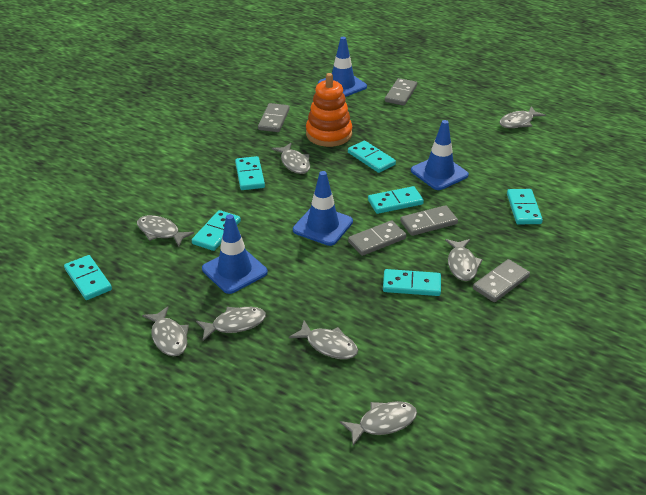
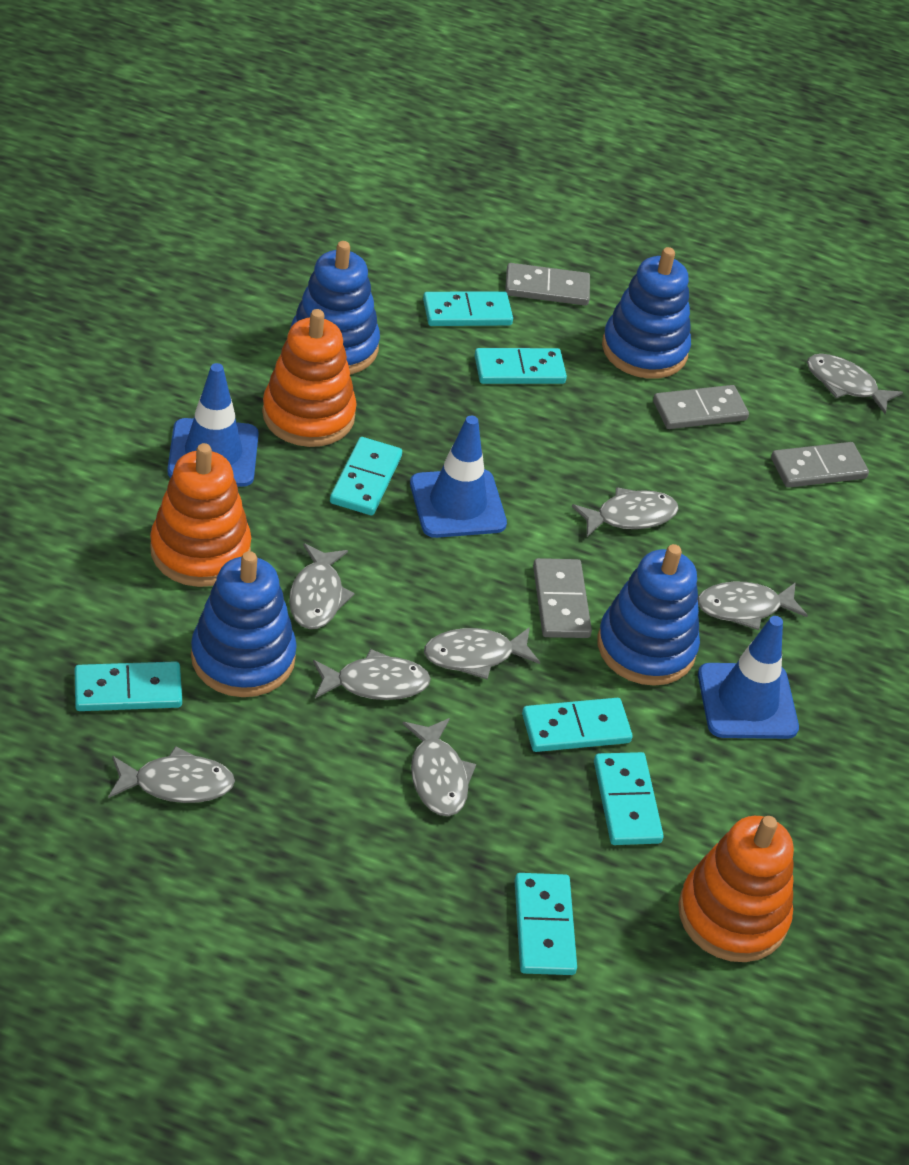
blue stacking toy: none = 0 -> [191,551,297,697] [290,241,380,375] [597,544,700,686] [602,247,691,379] = 4
blue traffic cone: [202,214,268,294] [293,171,353,246] [318,37,367,97] [411,120,469,190] = 4 -> [167,363,259,487] [410,416,507,538] [698,616,799,739] = 3
grey domino: [258,103,290,132] [348,220,406,256] [385,78,417,106] [400,205,458,236] [473,259,530,302] = 5 -> [505,263,590,306] [533,558,592,638] [653,385,749,429] [771,442,869,488] = 4
orange stacking toy: [306,73,352,147] = 1 -> [150,443,251,587] [262,309,357,447] [678,816,794,962] = 3

